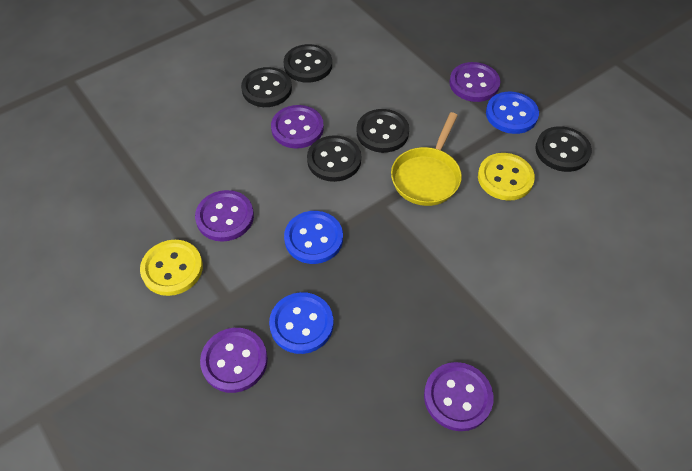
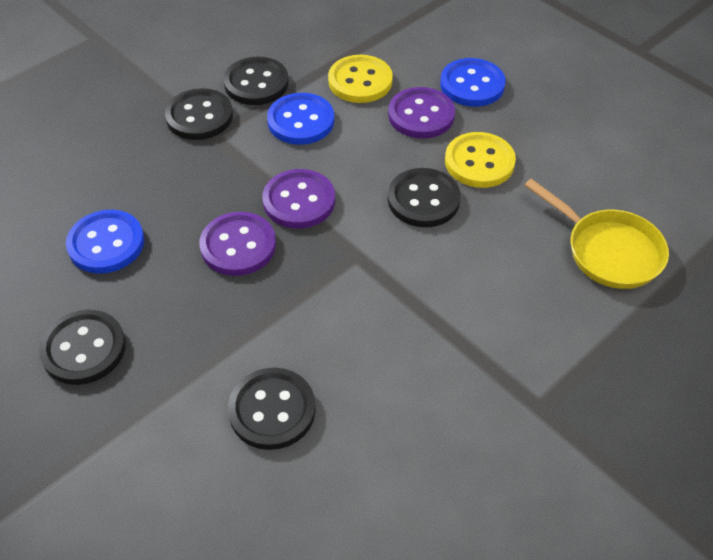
purple button: [195,190,254,242] [200,328,268,393] [271,105,324,148] [424,362,494,431] [450,62,500,102] = 5 -> [199,212,276,276] [262,169,335,229] [388,87,455,138] = 3

